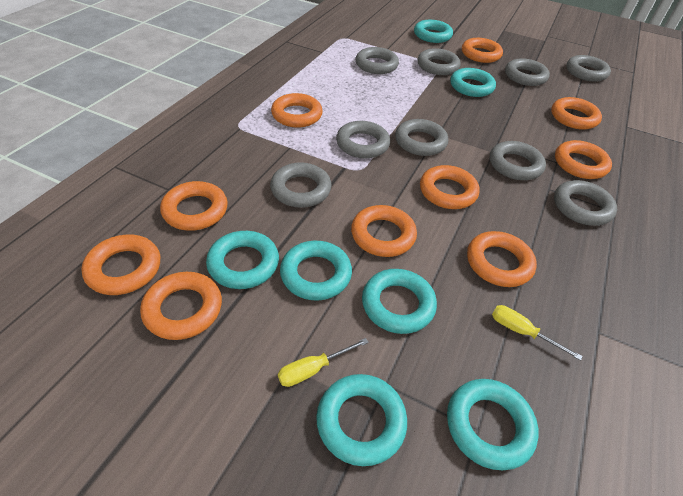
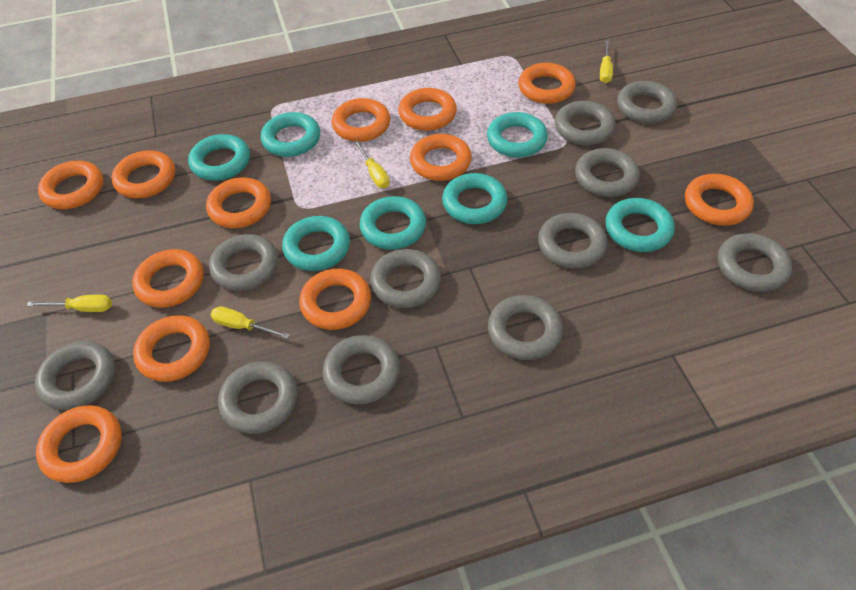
grey ring: [270,163,332,208] [336,121,390,158] [356,47,399,74] [395,119,448,156] [418,48,461,75] [490,141,546,180] [505,58,550,86] [554,180,617,226] [566,55,611,82] = 9 -> [35,341,116,410] [209,234,278,291] [218,361,298,434] [323,335,400,405] [370,249,441,308] [488,295,563,360] [538,213,608,269] [555,101,616,145] [575,148,640,197] [617,81,677,124] [718,233,792,292] = 11
orange ring: [81,235,160,295] [140,272,222,340] [160,181,228,231] [271,93,323,128] [351,205,417,257] [420,165,479,209] [462,38,503,63] [467,231,537,287] [551,97,602,130] [555,140,612,179] = 10 -> [36,405,122,483] [38,161,103,209] [111,151,175,198] [132,249,204,308] [133,315,210,382] [206,177,271,228] [299,269,371,330] [332,98,390,142] [398,88,457,131] [410,134,472,181] [518,63,576,104] [685,174,754,226] = 12
yellow screwdriver: [278,338,369,387] [492,305,583,361] = 2 -> [27,295,112,312] [211,306,290,339] [354,140,390,188] [600,41,613,83] = 4

